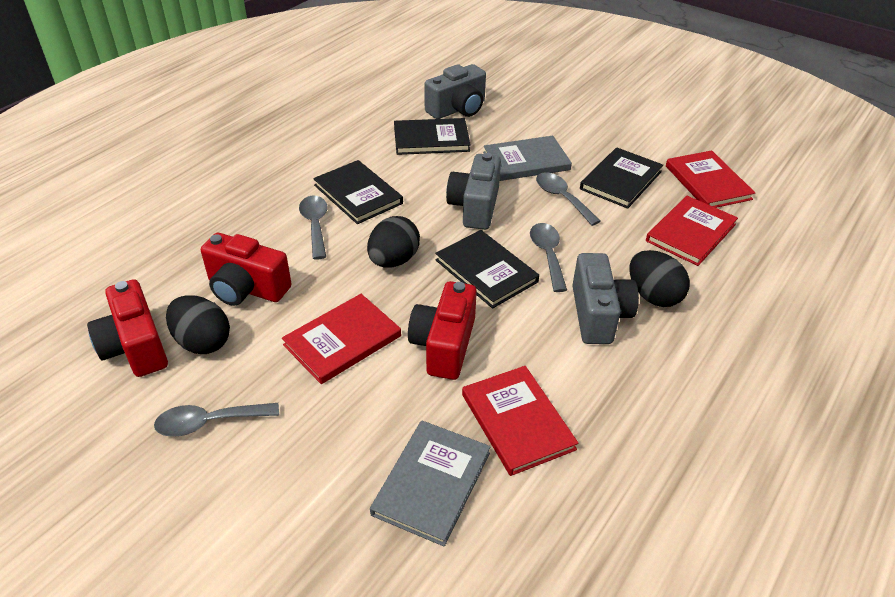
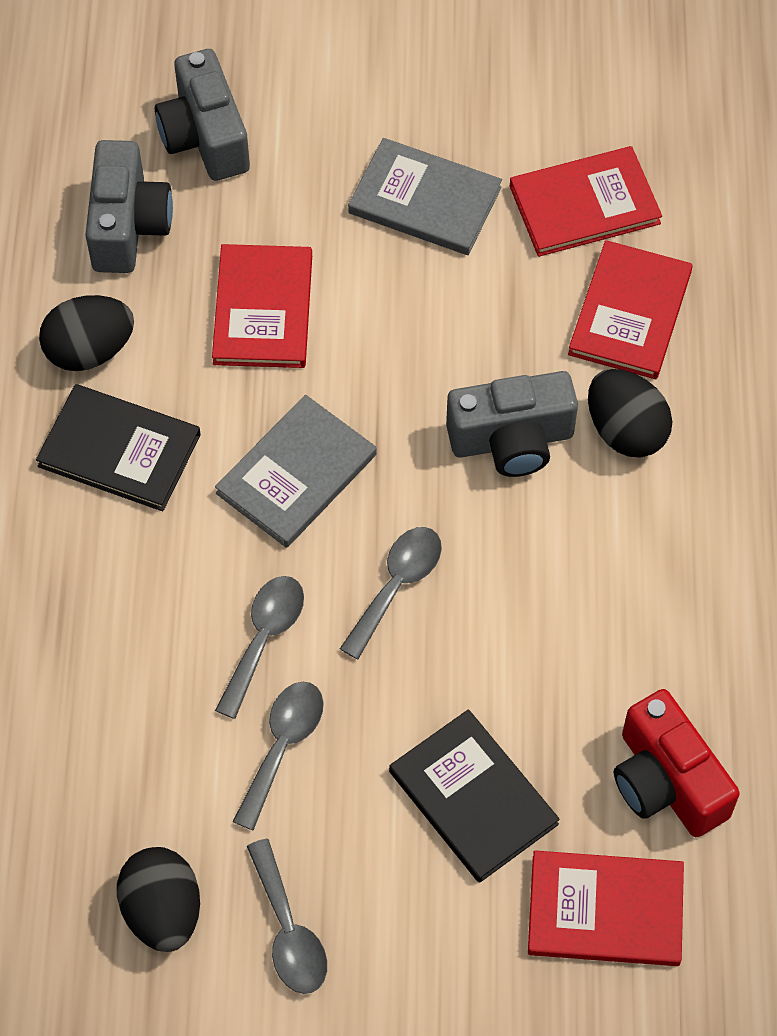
black book: [313,160,403,224] [394,118,471,155] [435,230,539,309] [580,147,663,209] = 4 -> [36,384,201,511] [389,709,560,883] = 2
red camera: [87,279,168,377] [201,233,292,306] [408,281,477,380] = 3 -> [614,689,740,837] = 1

